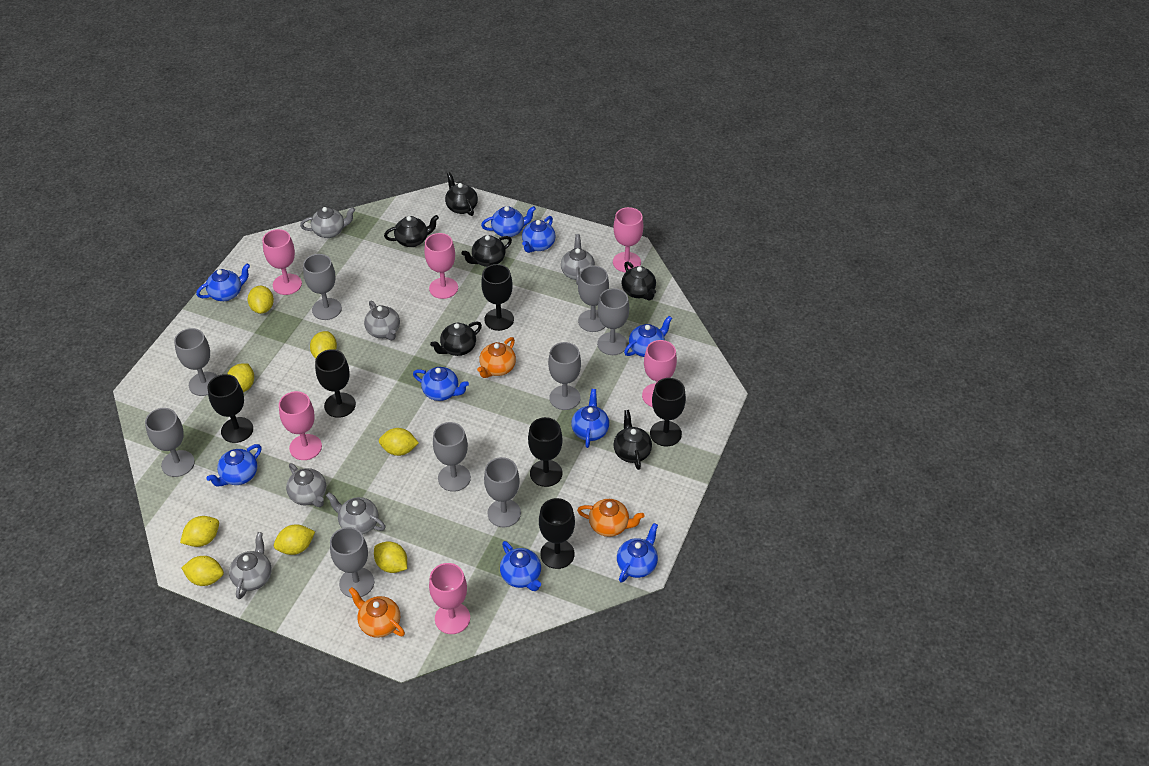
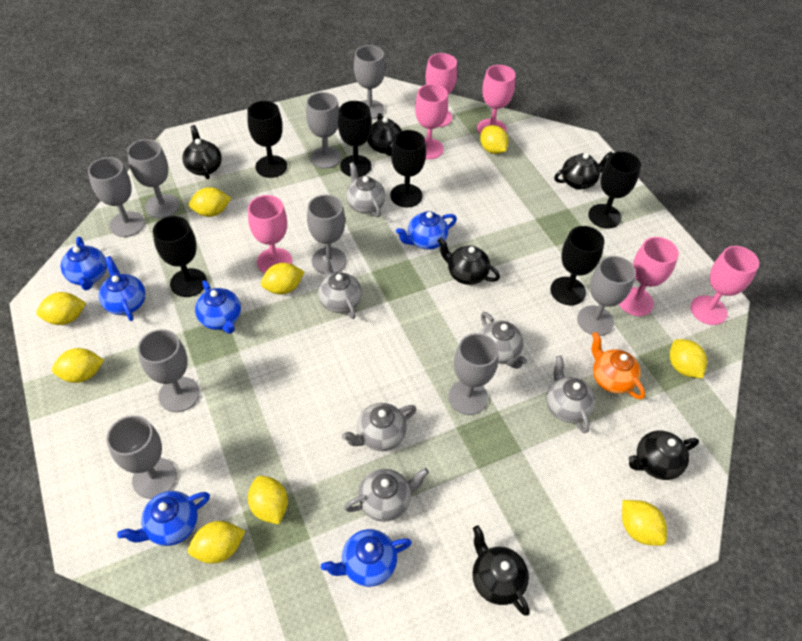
blue teapot: [196,264,250,301] [206,444,261,486] [413,367,469,401] [481,206,536,237] [500,541,541,591] [522,216,555,253] [571,389,609,448] [617,523,658,582] [624,316,672,357] = 9 -> [61,237,107,290] [98,256,146,321] [117,491,210,546] [195,280,241,334] [321,529,412,587] [396,211,457,250] = 6
orange teapot: [349,587,405,638] [477,337,516,378] [577,499,644,537] = 3 -> [592,332,645,400] = 1
yellow lemon: [180,516,219,547] [182,556,224,586] [227,363,254,392] [248,286,274,314] [274,524,315,555] [310,331,337,358] [374,541,407,573] [379,428,419,456] = 8 -> [36,292,86,325] [52,348,104,383] [188,521,245,563] [189,187,231,217] [248,476,288,524] [261,263,304,294] [480,125,509,154] [622,500,667,546] [670,339,707,378] = 9

